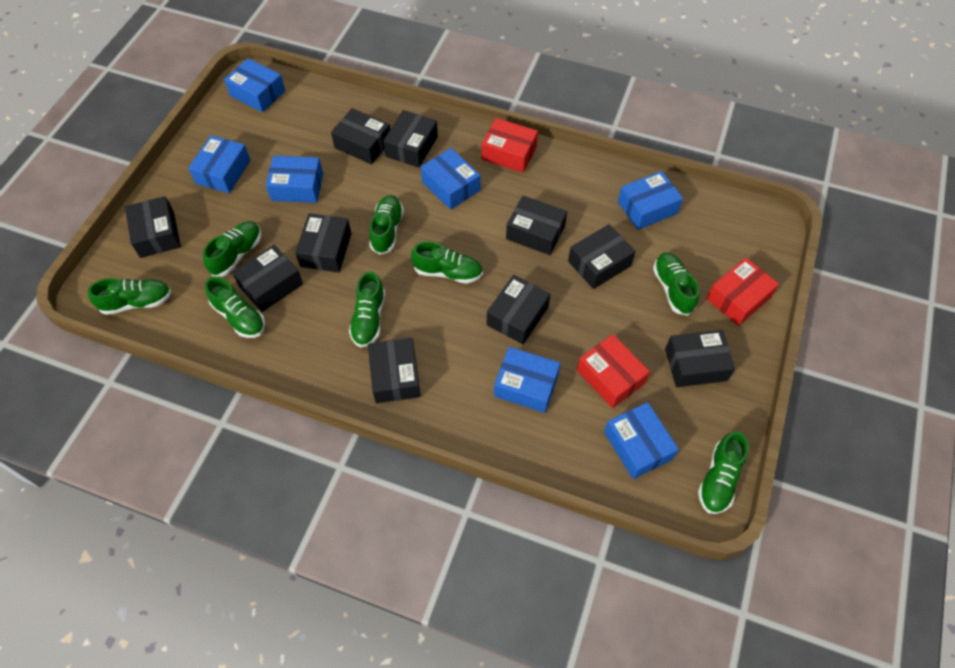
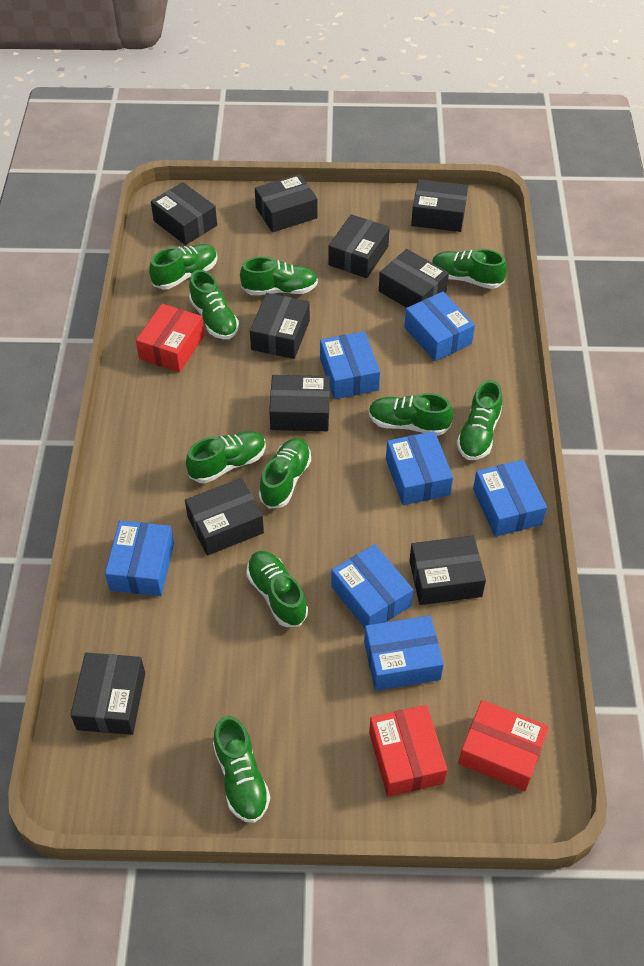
green shoe: [87,278,172,315] [203,221,261,277] [205,276,265,338] [349,271,385,348] [369,195,404,255] [411,241,483,284] [653,252,699,316] [698,431,749,514] = 8 -> [149,244,218,289] [186,431,266,483] [189,270,239,339] [213,716,270,823] [240,257,318,295] [246,551,308,627] [259,438,311,509] [368,393,453,436] [432,249,507,289] [457,380,503,460] = 10

